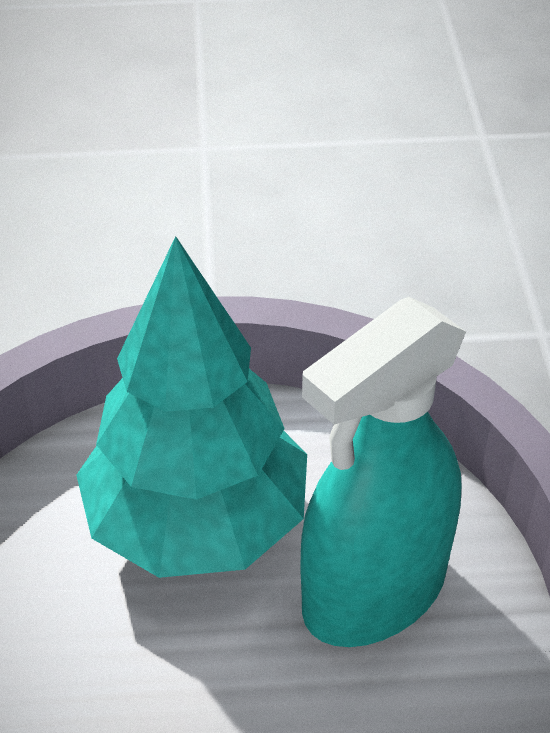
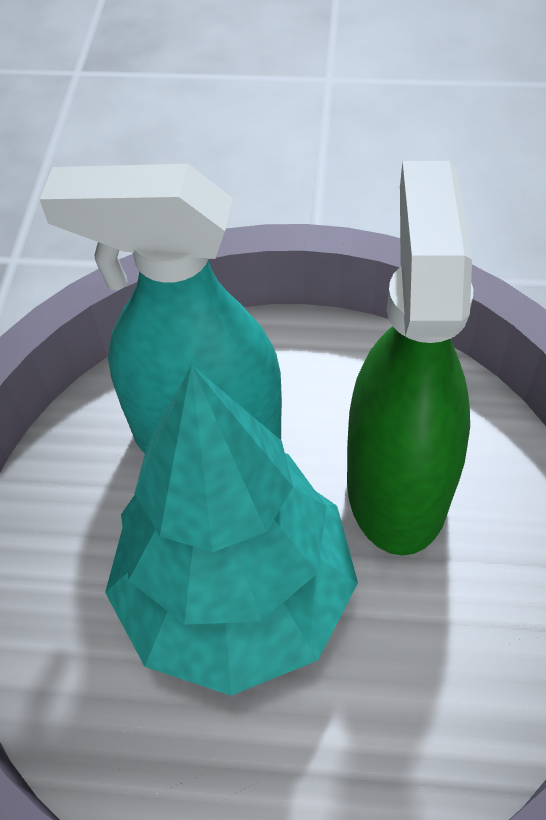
green spray bottle: none = 0 -> [347,161,473,556] = 1

